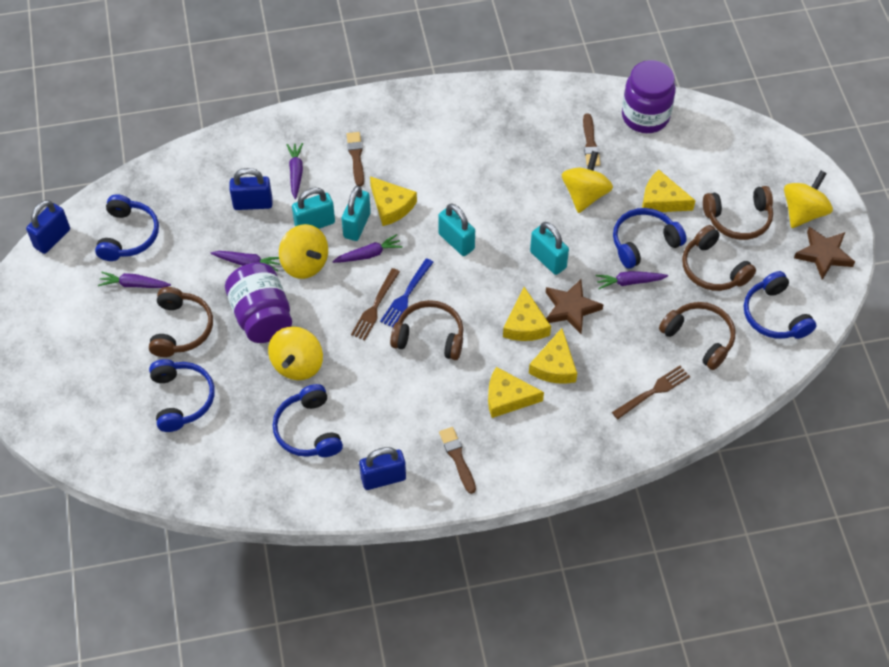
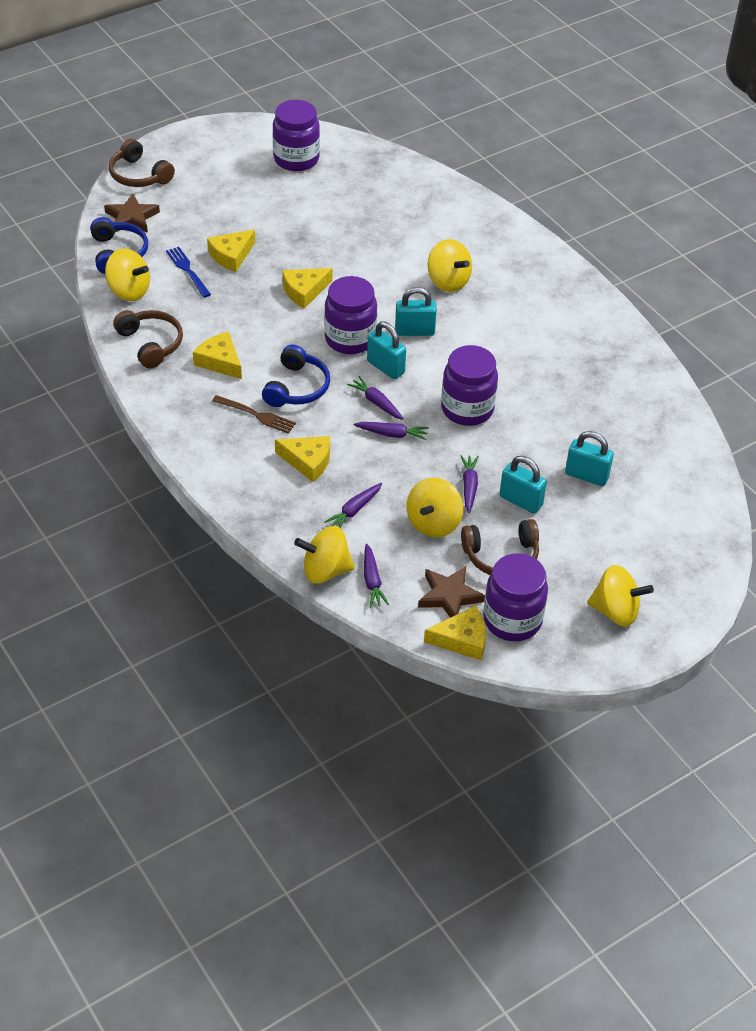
blue headphones: [95,194,159,261] [149,359,215,432] [272,384,343,457] [613,208,686,268] [744,271,817,339] = 5 -> [90,217,148,274] [262,345,330,407] = 2
blue padlock: [26,200,70,254] [229,168,272,210] [359,447,406,490] = 3 -> none = 0
brown brush: [346,132,364,186] [439,427,476,494] [583,114,600,166] = 3 -> none = 0
brown fork: [351,268,400,340] [612,366,690,419] = 2 -> [212,395,296,434] = 1
brown headphones: [149,287,213,357] [390,300,464,360] [659,302,735,370] [682,225,756,291] [703,186,773,240] = 5 -> [109,139,175,187] [113,310,183,368] [461,519,539,575] = 3
purple jar: [225,262,292,343] [622,60,676,133] = 2 -> [273,100,320,171] [324,276,377,354] [441,345,498,426] [483,554,548,641] = 4
yellow spinning top: [268,327,323,380] [279,224,328,279] [562,151,613,213] [784,170,833,228] = 4 -> [105,249,150,301] [294,526,355,584] [407,478,463,537] [428,239,472,292] [587,565,654,627] = 5

